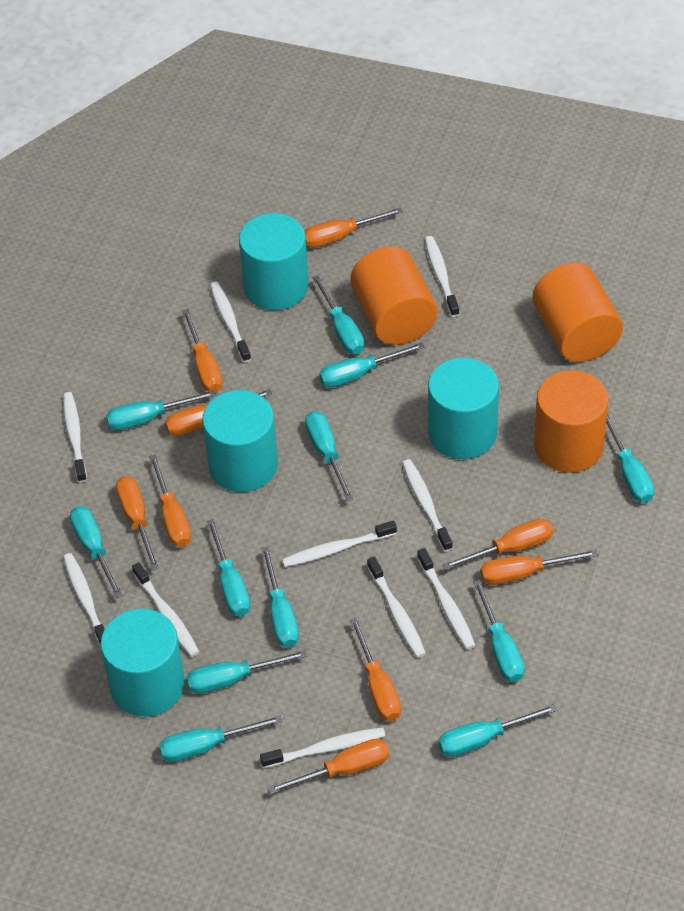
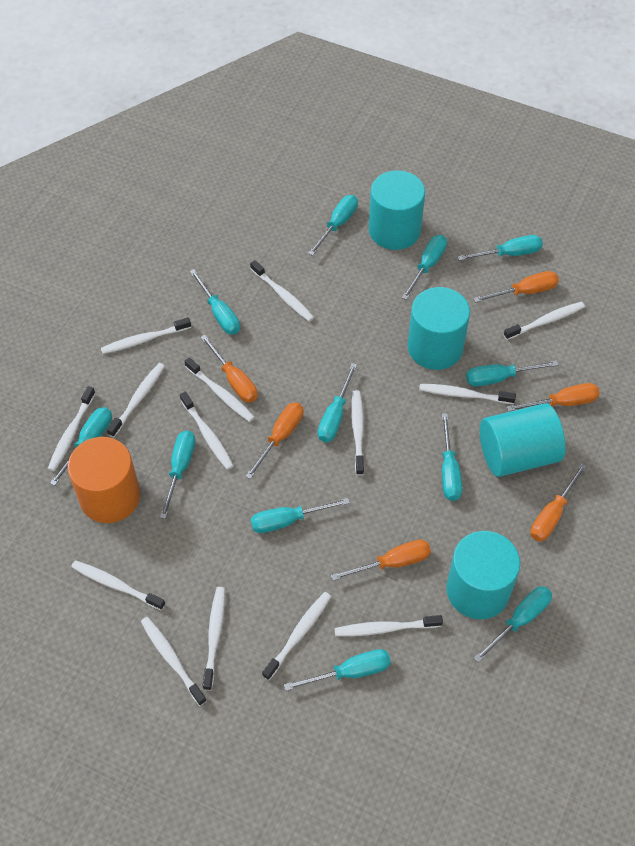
orange cylinder: [350,246,437,345] [532,263,623,362] [534,370,609,473] = 3 -> [67,437,140,523] = 1
orange screwdriver: [116,476,159,570] [149,454,191,547] [165,389,272,436] [182,309,223,392] [268,739,389,794] [305,207,403,248] [350,617,401,721] [442,519,553,570] [481,549,598,585] = 9 -> [200,335,258,403] [245,402,303,479] [331,540,431,581] [473,271,559,303] [507,383,600,412] [530,464,587,542] = 6
white toothbrush: [63,392,87,483] [63,553,104,647] [132,562,199,657] [210,282,251,362] [260,727,385,768] [282,520,397,567] [367,556,426,658] [402,459,453,552] [417,548,476,650] [425,236,459,317] = 10 -> [48,386,95,471] [71,560,166,610] [101,317,191,354] [107,363,165,437] [141,617,207,706] [180,392,234,470] [184,357,255,422] [202,587,225,691] [250,260,314,322] [262,592,331,680] [335,615,443,636] [351,390,365,476] [419,384,516,404] [504,302,585,340] = 14

